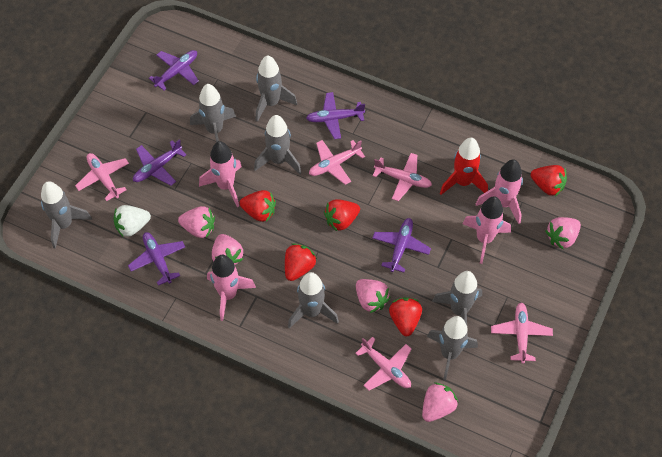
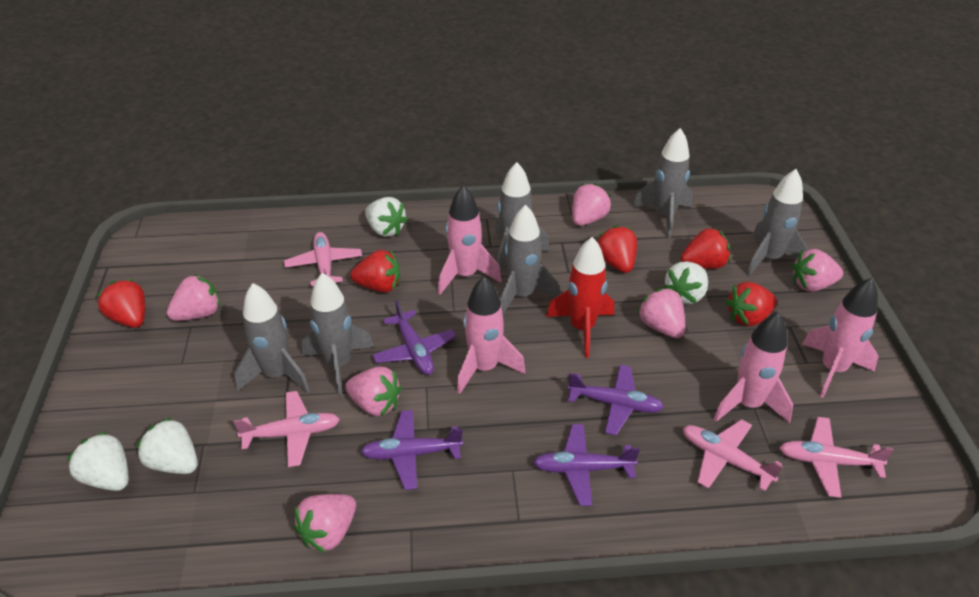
grey rocket: [41,181,92,249] [190,84,236,142] [254,115,301,174] [255,55,297,122] [288,272,339,329] [427,316,478,381] [432,271,482,325] = 7 -> [234,283,310,394] [301,273,374,396] [495,162,550,270] [500,204,560,314] [633,128,693,238] [746,169,809,276] = 6
pink plane: [75,153,129,201] [309,140,365,185] [355,337,411,391] [373,153,432,201] [491,303,553,364] = 5 -> [234,391,340,467] [284,232,362,286] [683,419,783,491] [780,417,894,498] = 4
pink strawberry: [178,206,215,238] [212,234,243,265] [356,279,391,313] [422,383,458,422] [545,217,581,250] = 5 -> [167,274,220,321] [294,494,356,553] [345,367,402,416] [572,183,611,226] [637,288,685,338] [792,249,843,292] = 6
purple plane: [128,232,185,286] [133,139,186,186] [149,50,199,91] [306,92,365,139] [373,218,431,273] = 5 -> [360,410,463,490] [372,300,456,375] [533,424,640,506] [567,365,664,435] = 4
white strawberry: [114,205,151,237] = 1 -> [66,431,129,491] [136,417,198,474] [365,197,408,237] [663,262,708,304] = 4

